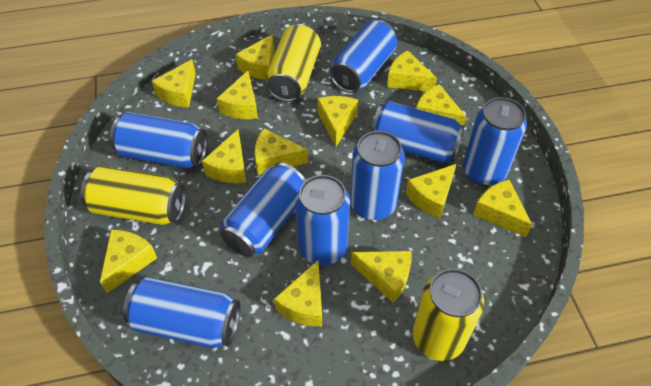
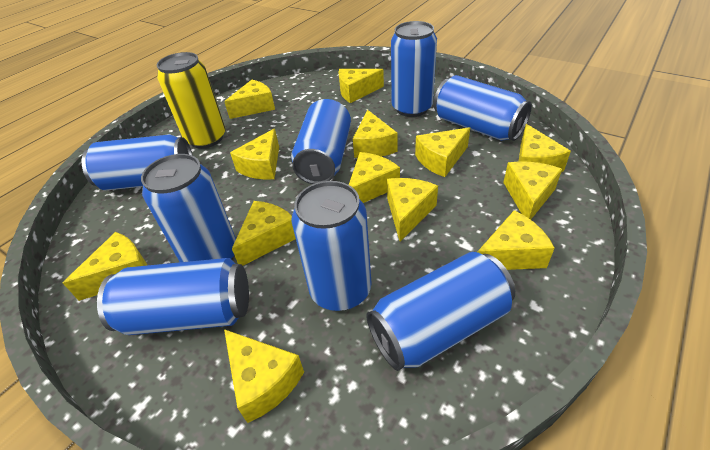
yellow can: [81,166,186,225] [266,24,321,102] [412,269,484,361] = 3 -> [157,52,226,149] = 1

